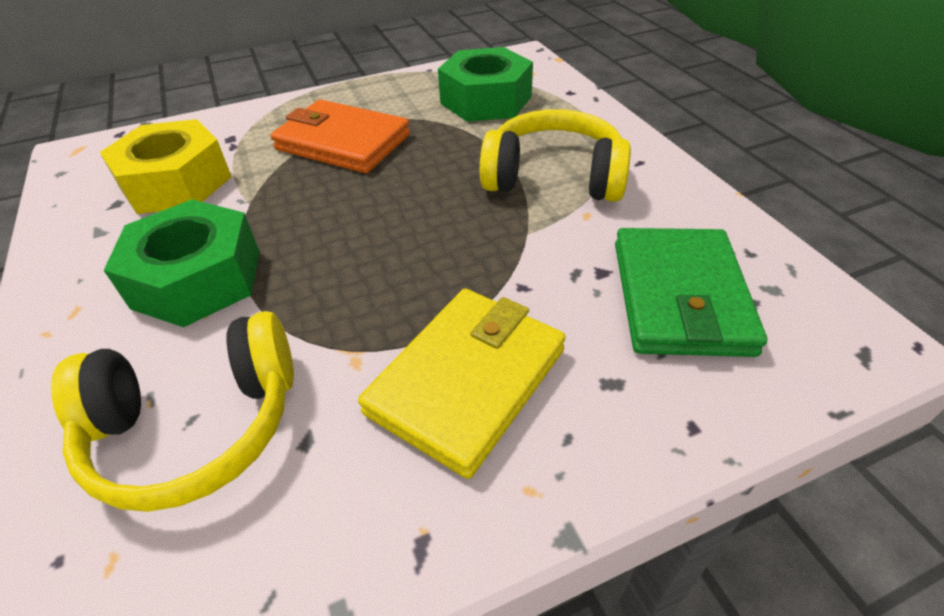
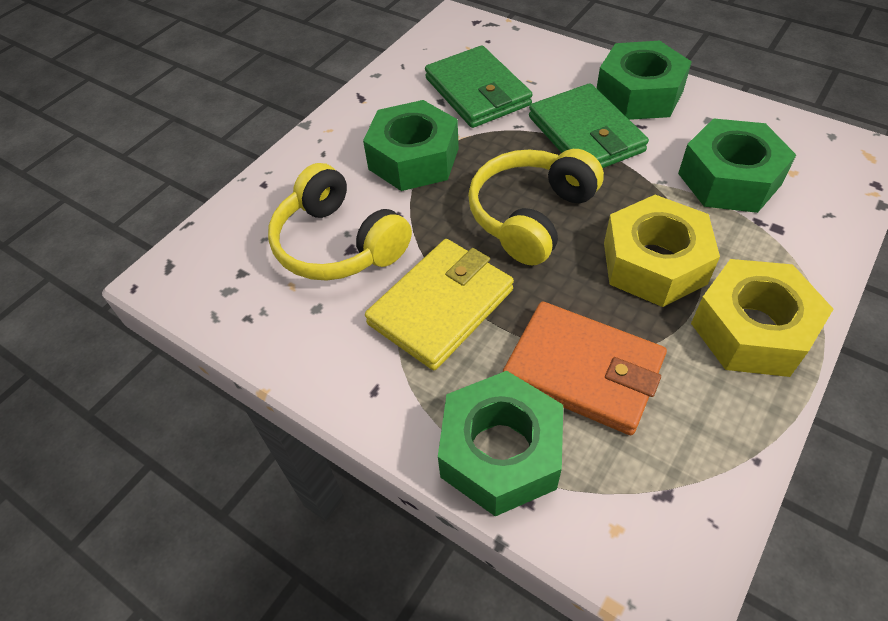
green nut: [104,199,260,327] [438,47,533,122] = 2 -> [363,100,459,191] [438,371,563,516] [596,41,692,120] [678,118,796,213] = 4
green wallet: [615,228,767,357] = 1 -> [425,45,532,128] [529,83,649,168] = 2
yellow nut: [99,119,232,214] = 1 -> [604,195,720,307] [691,259,834,377] = 2

